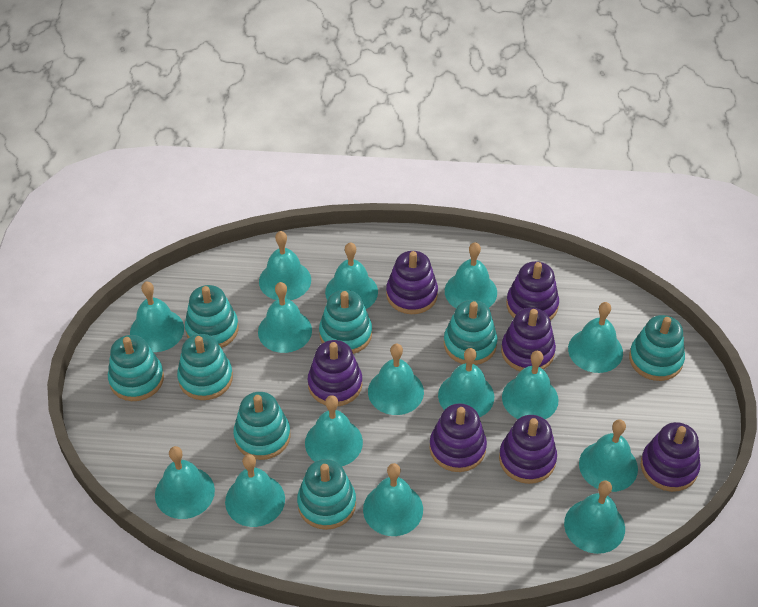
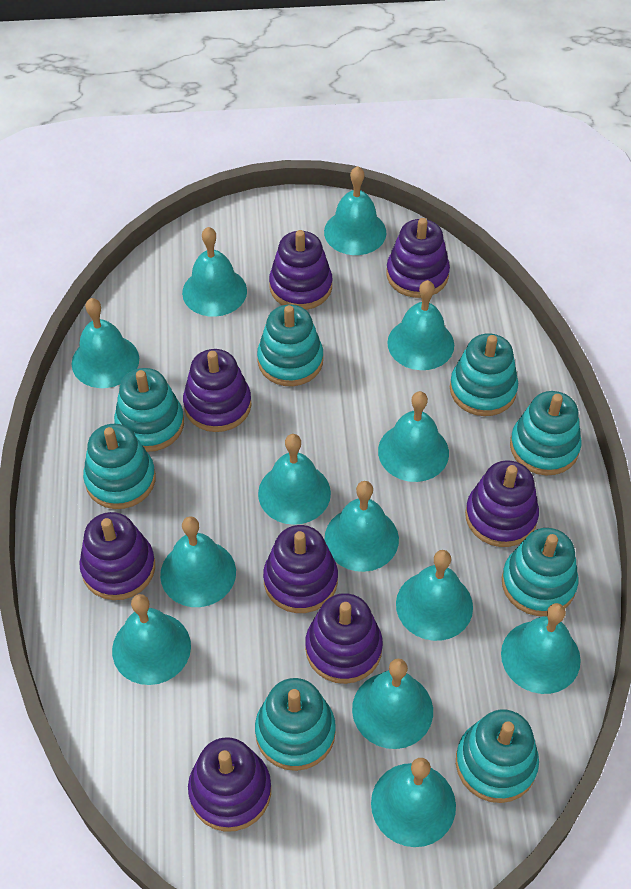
purple stacking toy: [308,340,362,406] [386,251,438,314] [430,403,487,472] [499,415,557,484] [501,307,556,371] [506,261,559,320] [641,422,700,492] = 7 -> [79,512,155,600] [183,349,252,432] [188,737,271,832] [263,525,338,613] [269,230,332,310] [305,593,383,684] [386,218,450,298] [465,460,539,547] = 8
turquoise bell: [130,282,184,352] [155,446,215,519] [225,454,285,527] [258,282,312,353] [259,231,311,300] [305,395,363,466] [325,242,378,309] [363,463,423,536] [368,344,424,415] [438,348,494,417] [445,242,497,308] [502,351,559,419] [564,481,625,554] [568,302,623,373] [579,419,638,492] = 15 -> [72,298,139,388] [112,594,191,685] [160,516,236,607] [182,227,247,317] [258,434,331,525] [324,166,386,255] [325,481,399,572] [352,659,433,749] [371,758,456,847] [378,391,449,482] [387,280,454,370] [396,550,473,641] [501,603,581,694] = 13

